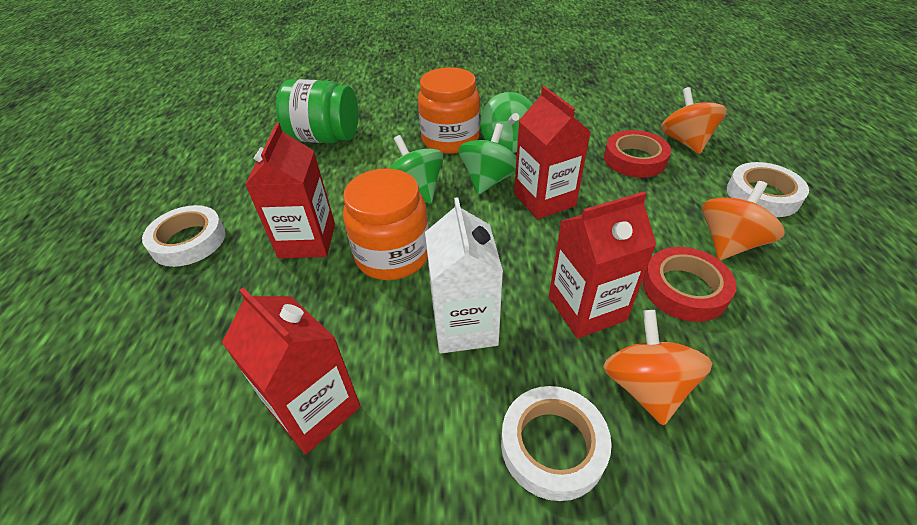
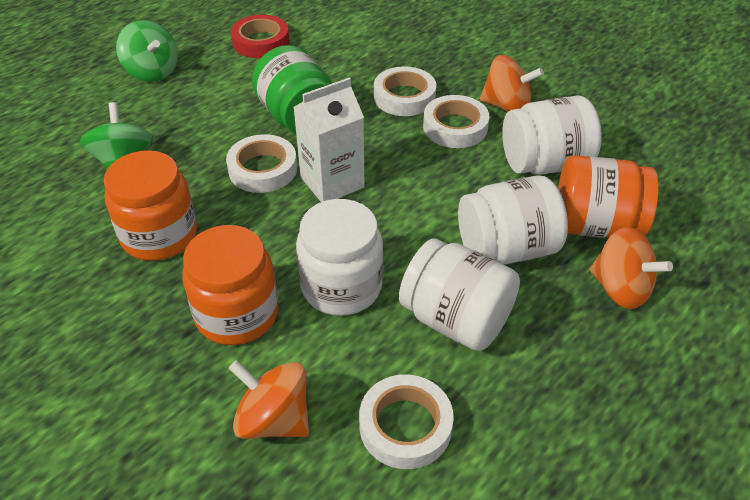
green spinning top: [389,135,443,204] [459,123,517,195] [480,92,533,153] = 3 -> [80,102,153,168] [116,20,178,82] = 2
orange jar: [343,168,429,280] [418,67,480,154] = 2 -> [103,150,197,261] [182,225,279,345] [558,155,659,238] = 3
red carton: [222,287,361,454] [245,123,335,258] [514,86,591,219] [549,191,656,338] = 4 -> none = 0
red tape: [604,130,671,178] [643,247,736,322] = 2 -> [231,15,289,58] = 1
white jar: none = 0 -> [296,199,383,316] [399,238,520,351] [458,175,568,265] [502,95,602,175] = 4
white tape: [142,205,226,267] [501,386,612,501] [727,162,809,217] = 3 -> [226,134,297,193] [359,375,454,469] [374,66,436,116] [423,95,489,148] = 4

